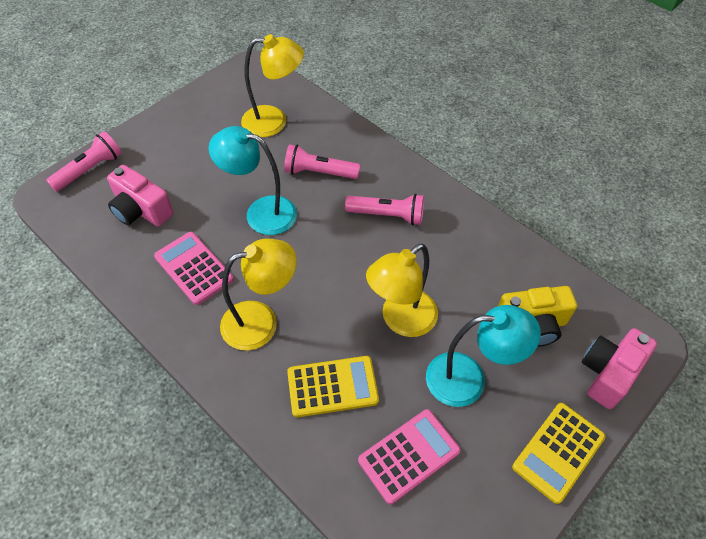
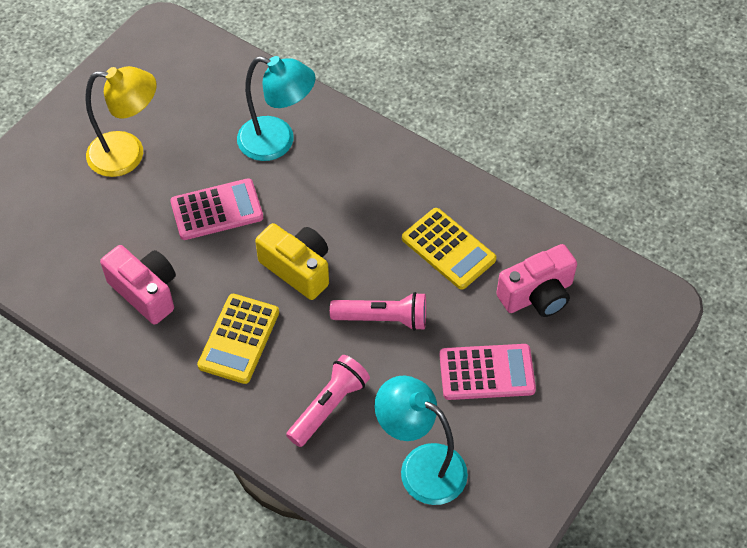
pink flashlight: [46,131,122,192] [284,144,360,179] [345,194,424,225] = 3 -> [286,355,370,447] [330,292,426,331] = 2
yellow lamp: [220,239,297,350] [241,34,304,137] [366,243,438,337] = 3 -> [85,66,156,177] = 1

